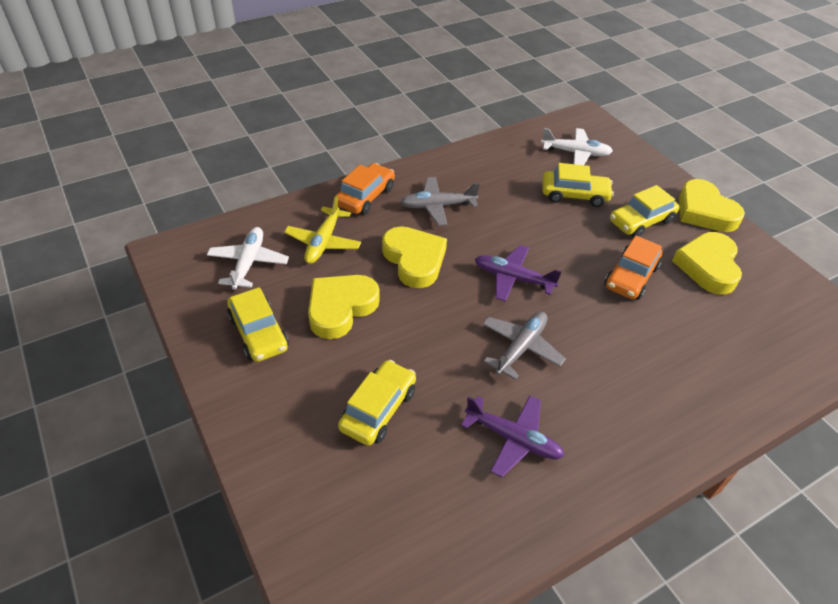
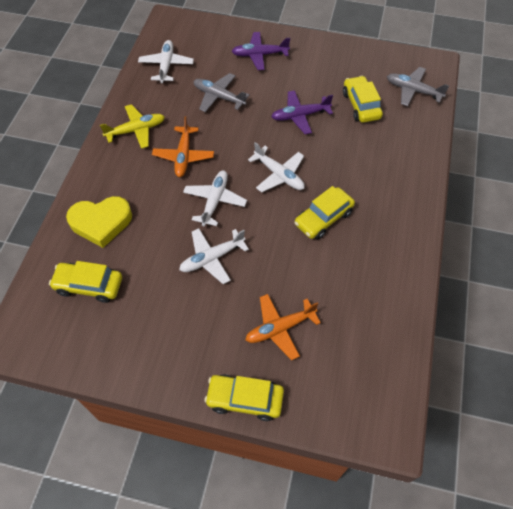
orange car: [337,163,395,215] [605,235,662,300] = 2 -> none = 0
orange plane: none = 0 -> [152,116,214,177] [245,294,321,360] = 2
white plane: [207,227,289,290] [541,128,613,165] = 2 -> [138,40,194,83] [179,228,249,284] [183,171,247,226] [248,142,305,193] = 4
yellow heart: [308,275,380,339] [382,226,447,288] [672,232,742,295] [679,179,745,232] = 4 -> [66,196,132,248] = 1

